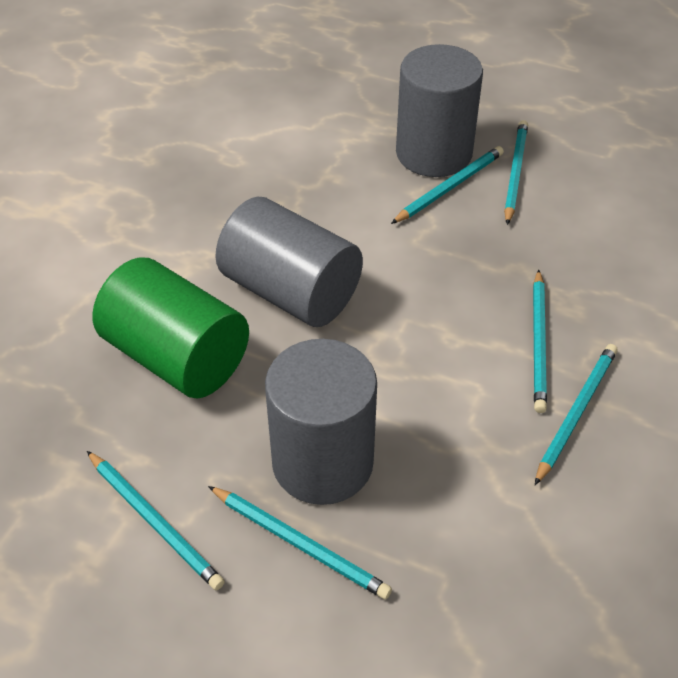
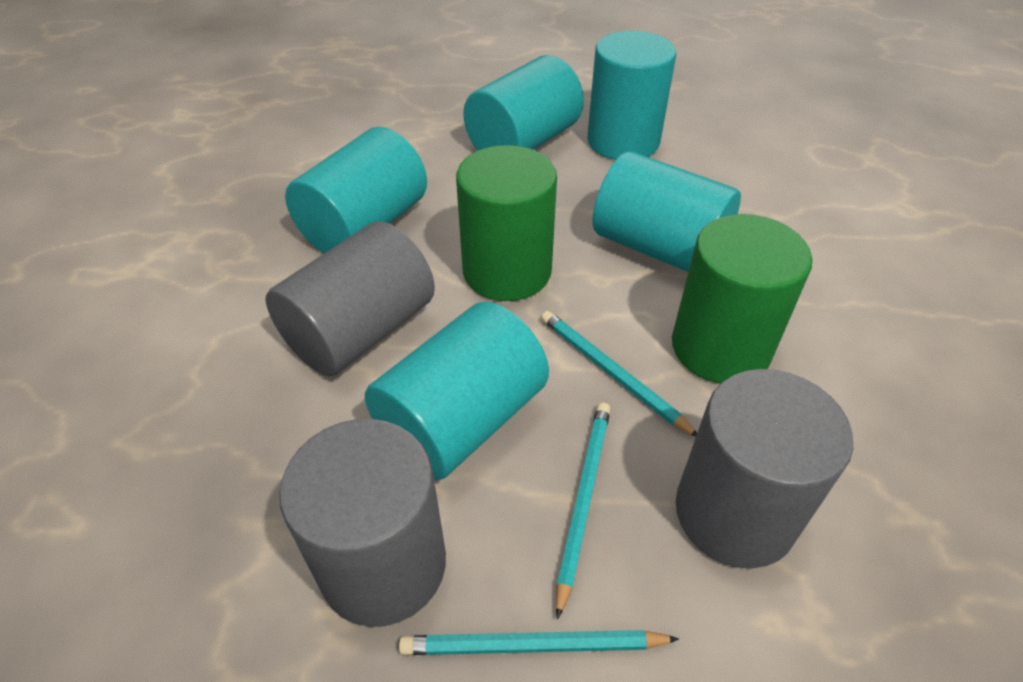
green cylinder: [92,257,249,399] = 1 -> [456,145,557,301] [672,214,812,384] = 2
turquoise cylinder: none = 0 -> [285,127,427,253] [365,302,549,480] [463,55,584,151] [587,31,676,160] [593,151,741,272] = 5
turquoise pencil: [87,451,225,590] [208,486,392,600] [391,146,504,224] [504,120,528,225] [533,269,547,413] [535,344,617,485] = 6 -> [399,630,679,655] [541,311,697,436] [556,403,611,620] = 3

